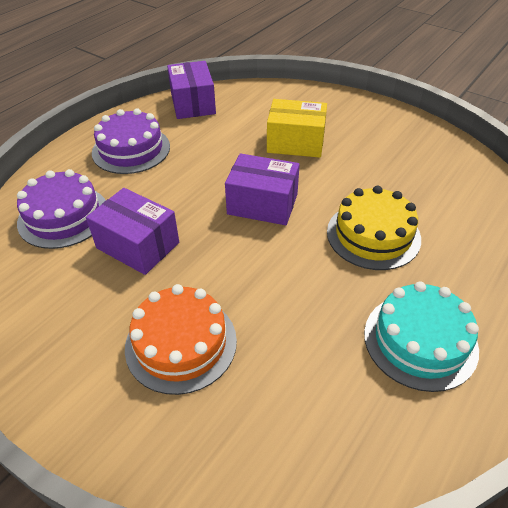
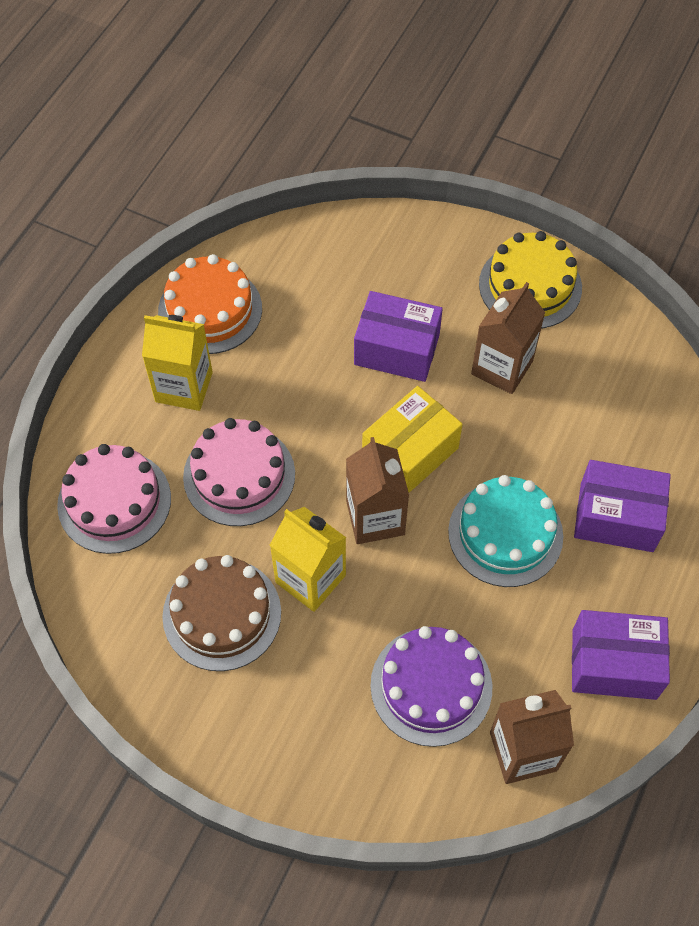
brown cake: none = 0 -> [162,555,281,671] = 1
brown carton: none = 0 -> [346,437,409,544] [471,282,546,394] [490,690,574,784] = 3
pink cake: none = 0 -> [57,444,171,554] [183,418,295,526] = 2
purple cake: [17,169,106,249] [92,108,170,174] = 2 -> [370,626,492,747] = 1
yellow carton: none = 0 -> [142,315,213,411] [270,507,346,612] = 2

